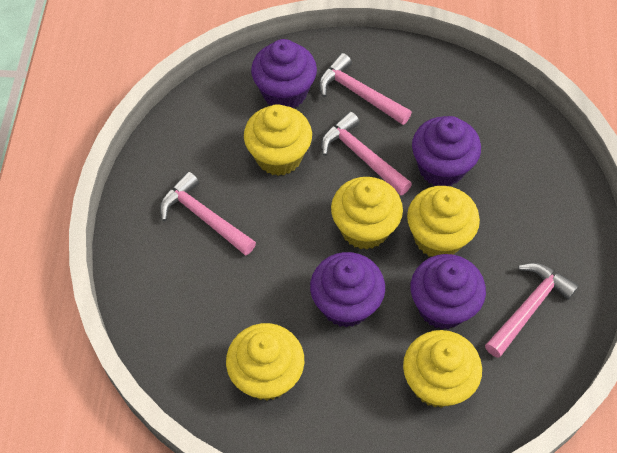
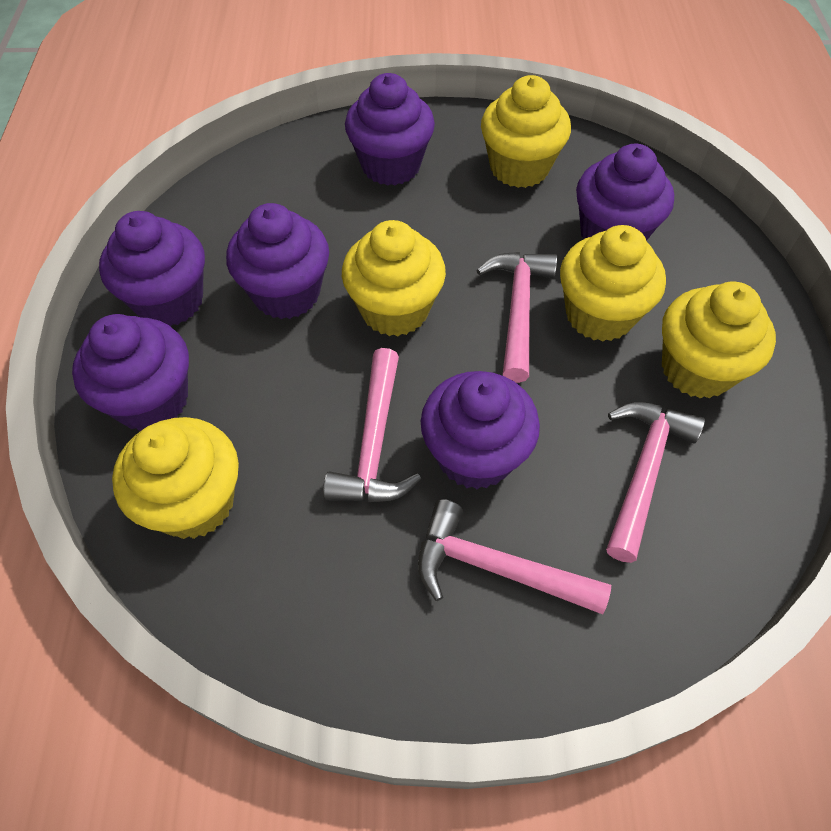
purple cupcake: [251,39,317,108] [310,252,385,328] [411,254,486,329] [412,116,481,186] = 4 -> [72,314,189,431] [99,211,205,326] [226,203,329,319] [345,73,435,186] [421,371,540,489] [576,144,674,241] = 6

